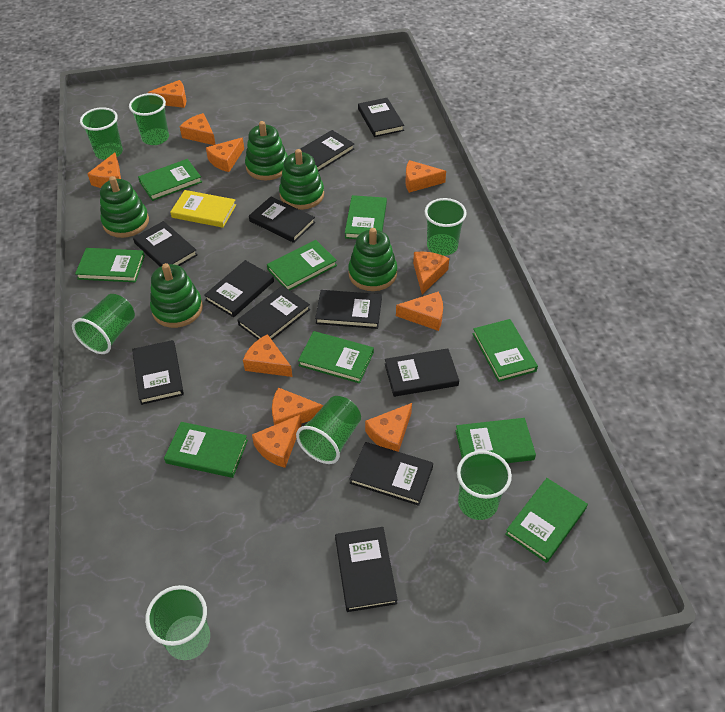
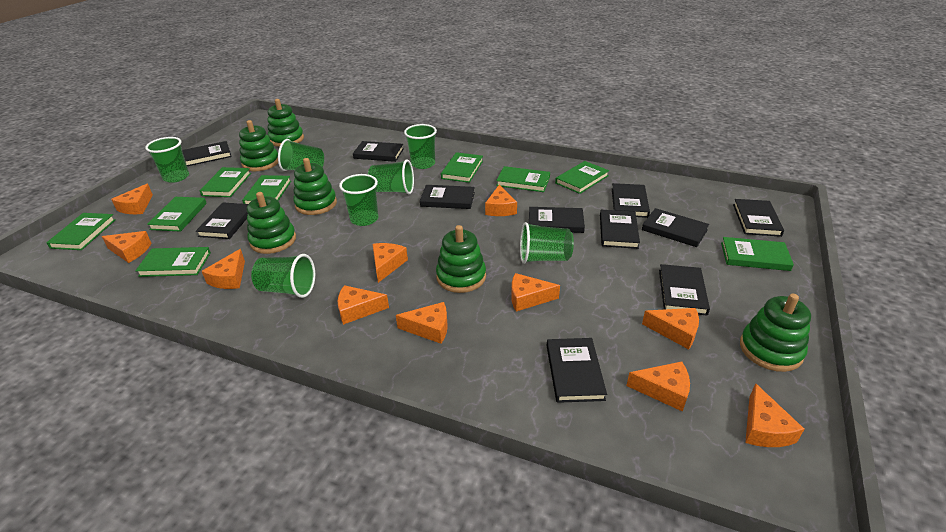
green stacking toy: [100,176,149,238] [150,263,203,328] [245,121,288,180] [279,149,324,210] [348,228,397,291] = 5 -> [239,120,278,171] [247,192,296,254] [268,99,304,147] [293,158,337,215] [436,225,486,293] [740,294,811,372] = 6
yellow book: [170,190,236,228] = 1 -> none = 0

